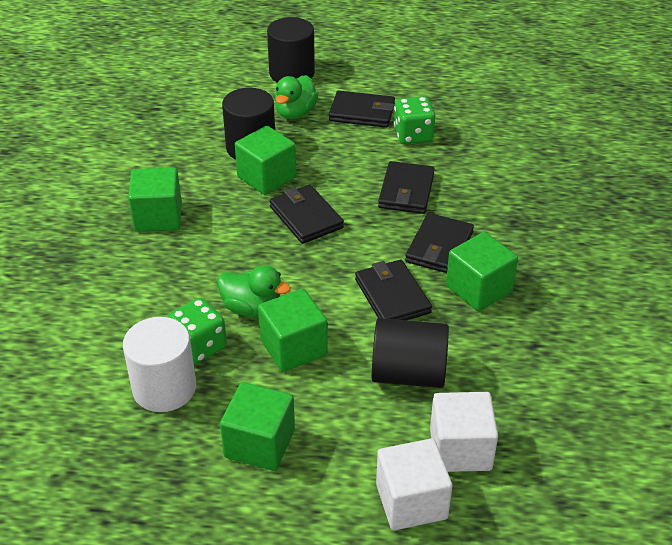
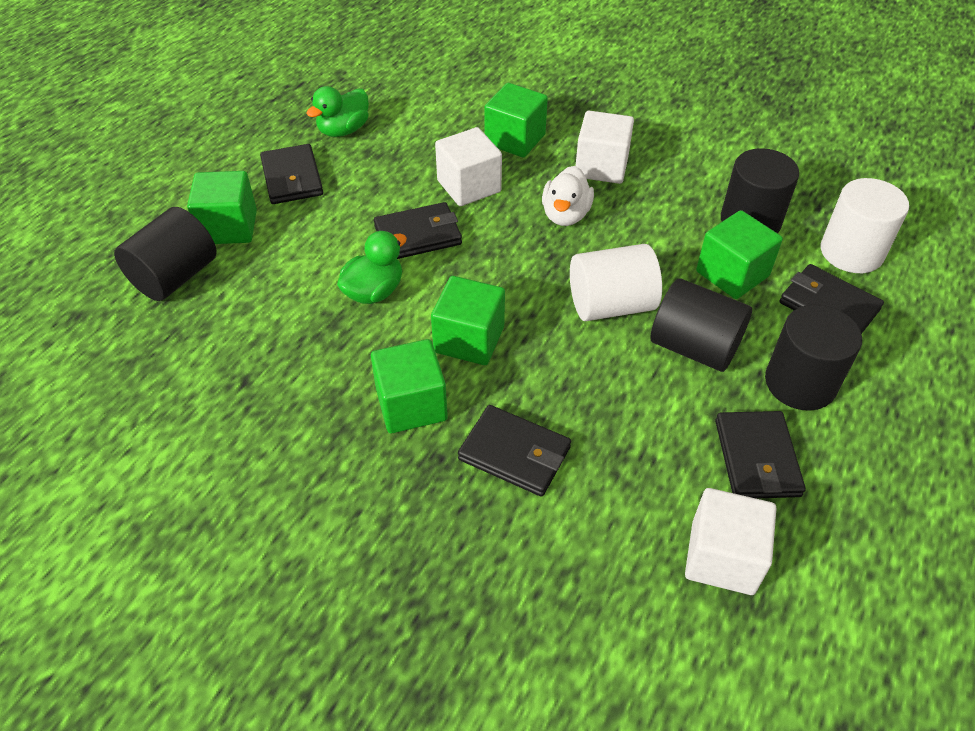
black cylinder: [222,88,275,160] [267,17,315,83] [372,318,449,388] = 3 -> [114,207,217,301] [650,279,752,372] [721,148,799,233] [765,304,862,411] = 4
green dice: [168,298,227,364] [394,96,436,144] = 2 -> none = 0
white cube: [376,439,452,530] [430,392,498,472] = 2 -> [435,127,502,206] [576,111,634,184] [685,488,776,595] = 3
white cylinder: [123,317,196,412] = 1 -> [570,244,662,321] [821,178,909,273] = 2
white duck: none = 0 -> [542,166,594,226] = 1

